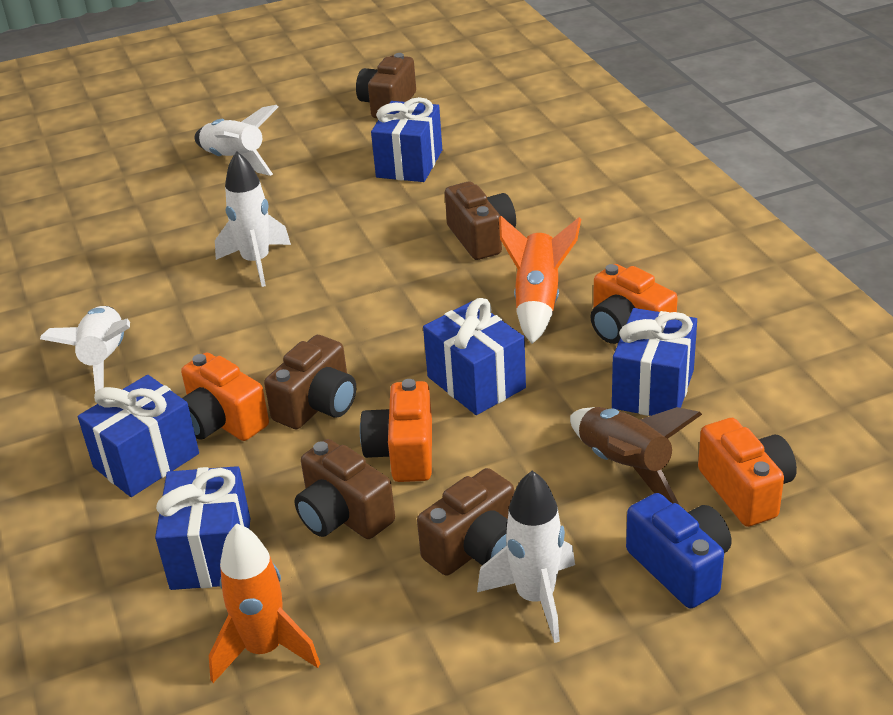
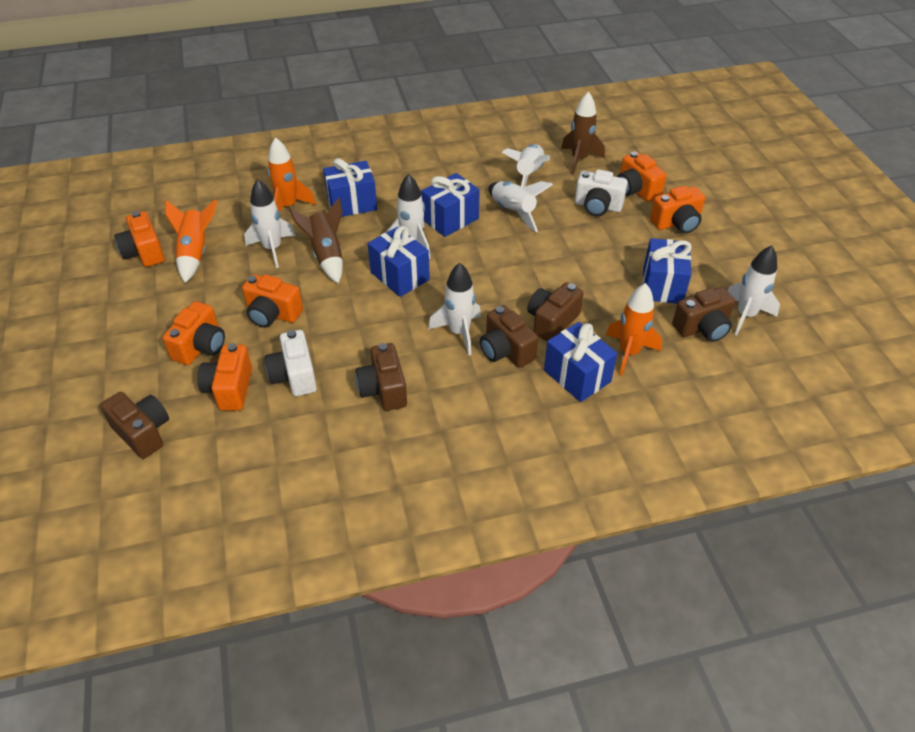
blue camera: [626,493,732,608] = 1 -> none = 0
brown rocket: [570,407,702,504] = 1 -> [289,198,343,283] [561,91,605,174] = 2
orange camera: [181,352,269,441] [360,379,432,482] [591,264,678,344] [698,418,797,527] = 4 -> [114,211,165,267] [163,301,225,365] [197,343,252,411] [242,274,303,328] [617,151,666,202] [650,186,705,234] = 6
orange rocket: [209,523,320,683] [499,216,581,344] = 2 -> [165,199,217,283] [268,137,316,212] [606,283,662,376] = 3
white camera: none = 0 -> [265,330,317,396] [575,169,628,216] = 2
white rocket: [40,306,130,393] [194,105,278,176] [215,151,291,287] [477,471,575,643] = 4 -> [244,179,296,268] [385,174,430,259] [428,263,481,355] [488,181,553,232] [502,144,550,187] [727,245,780,335] = 6

